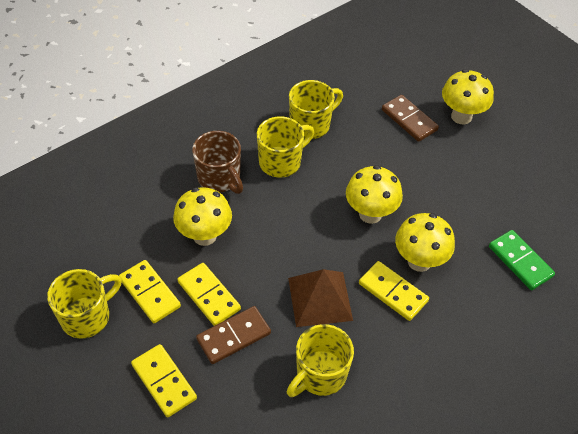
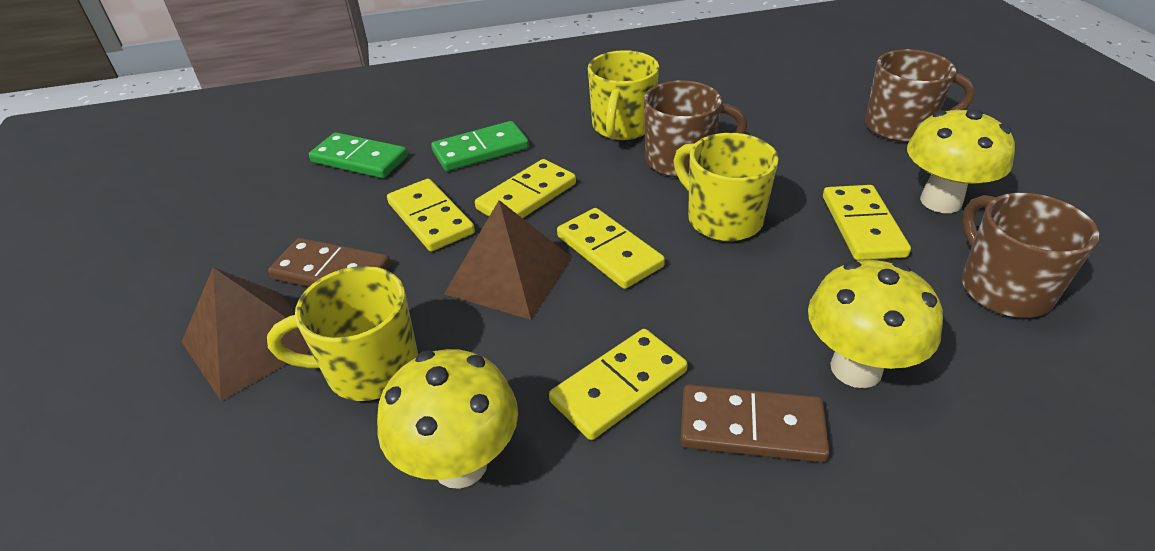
brown mug: [192,131,243,194] = 1 -> [644,81,747,177] [865,49,975,142] [962,193,1099,318] = 3
brown pyramid: [288,269,353,327] = 1 -> [182,267,310,401] [444,200,572,320] = 2
green domino: [489,230,555,290] = 1 -> [309,133,408,178] [431,121,529,171] = 2
yellow domino: [119,260,181,323] [131,344,197,417] [177,263,241,326] [359,261,429,321] = 4 -> [387,179,475,252] [475,159,576,218] [549,329,688,440] [557,208,665,289] [823,185,911,260] = 5
yellow mug: [47,269,122,339] [257,116,314,178] [287,324,354,397] [289,80,343,139] = 4 -> [267,266,418,401] [588,50,659,140] [674,133,779,241] = 3
yellow mushroom: [173,187,232,246] [346,165,403,224] [395,213,455,272] [442,69,494,124] = 4 -> [377,349,518,489] [808,260,943,388] [907,108,1015,213] = 3

